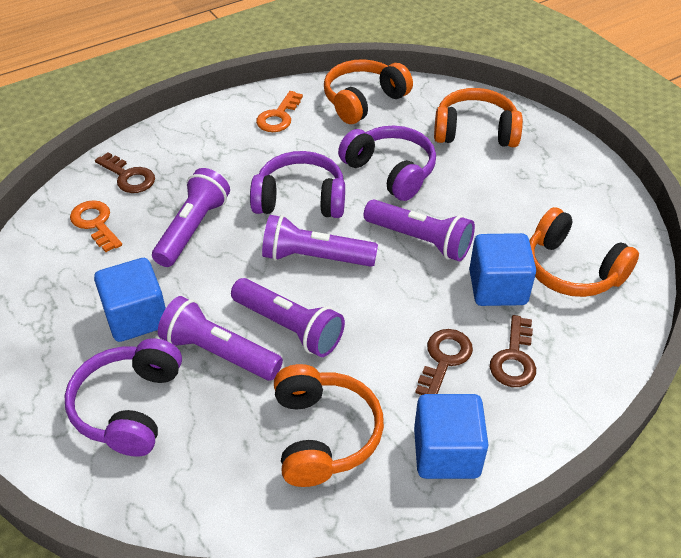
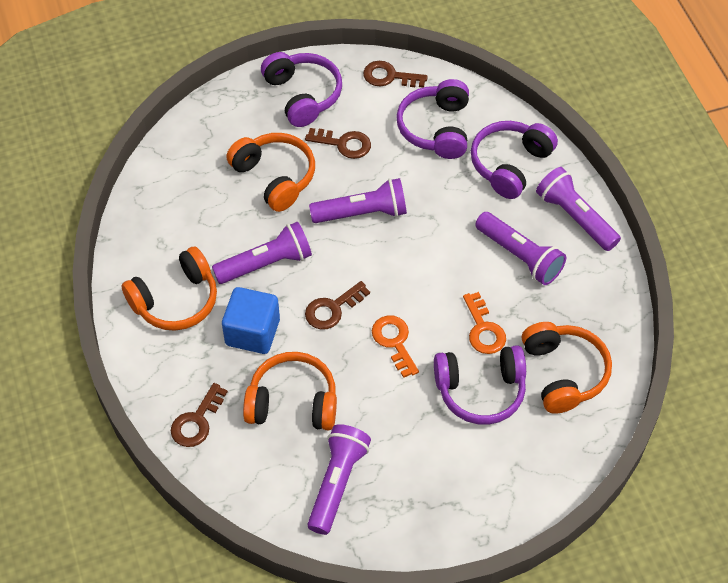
blue cube: [94,258,166,342] [414,394,488,479] [469,233,536,306] = 3 -> [222,287,280,354] = 1
brown key: [95,152,155,193] [415,329,473,395] [490,315,536,387] = 3 -> [171,383,228,447] [305,128,371,159] [305,281,370,329] [363,61,428,88] = 4
purple headphones: [64,338,182,457] [250,151,345,218] [338,126,436,201] = 3 -> [261,52,342,127] [396,79,469,159] [434,345,526,425] [471,121,558,199] = 4

